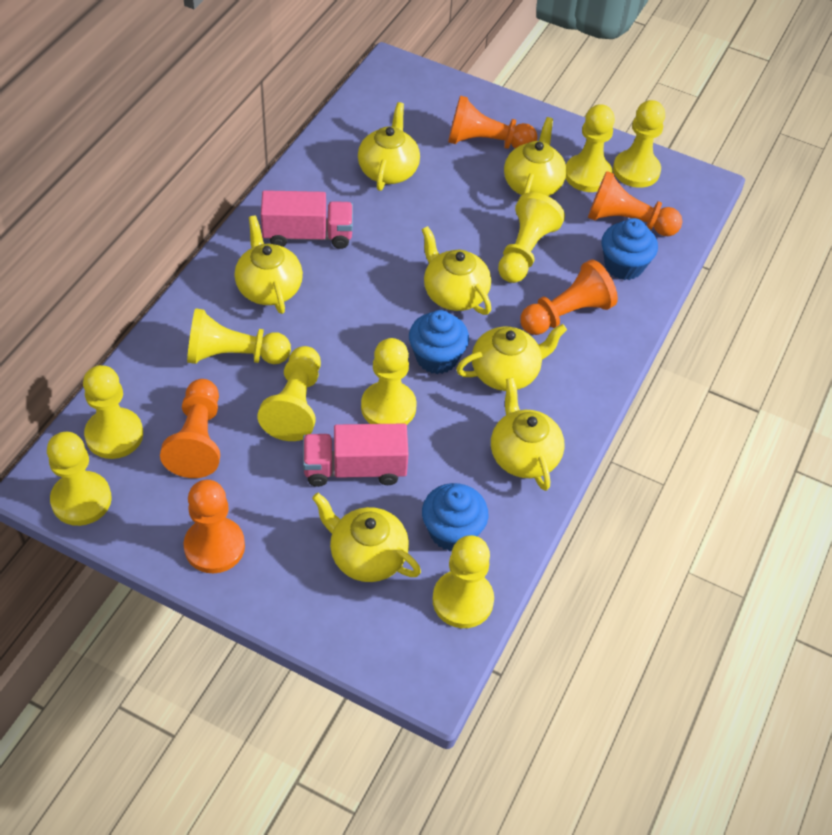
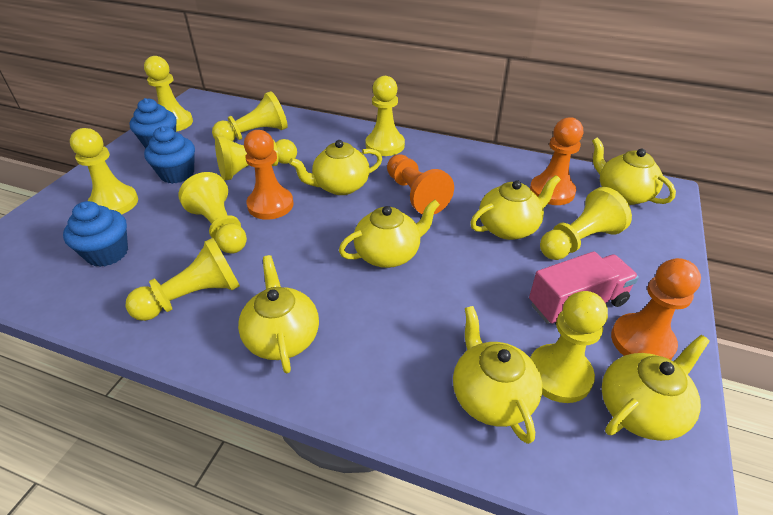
orange pawn: [160,379,220,478] [184,480,245,573] [448,95,538,149] [520,259,618,335] [588,171,682,236] = 5 -> [244,130,294,220] [387,154,454,214] [530,117,583,205] [611,258,701,360] = 4
pink truck: [261,190,353,249] [303,424,409,487] = 2 -> [529,251,639,324] = 1

